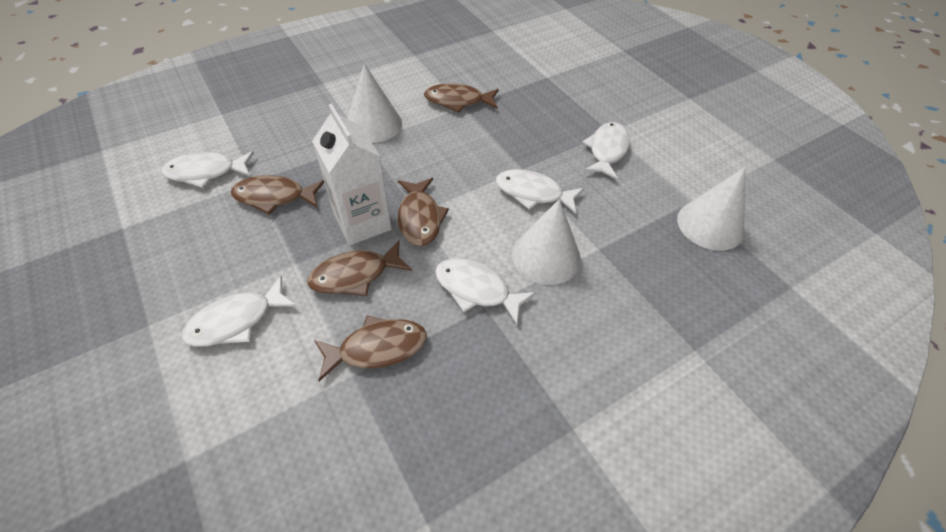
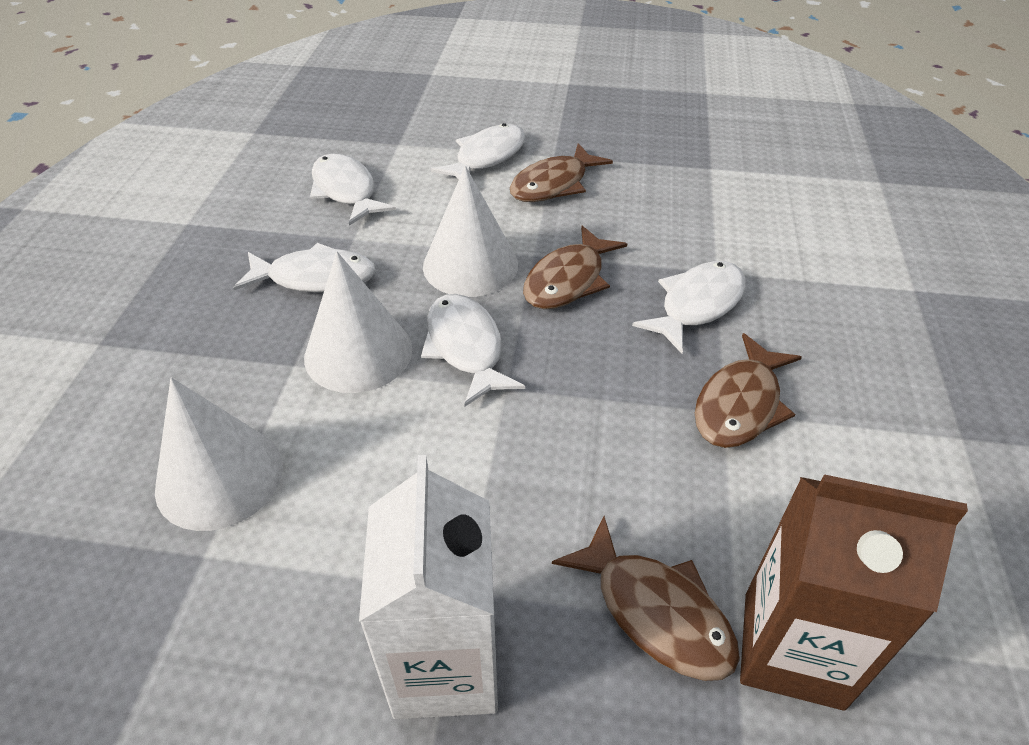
brown carton: none = 0 -> [740,474,968,711] = 1
brown fish: [231,175,324,215] [307,240,412,296] [314,316,427,381] [398,178,449,246] [424,83,499,112] = 5 -> [510,143,613,202] [523,226,627,309] [552,516,740,681] [695,333,802,448] = 4

